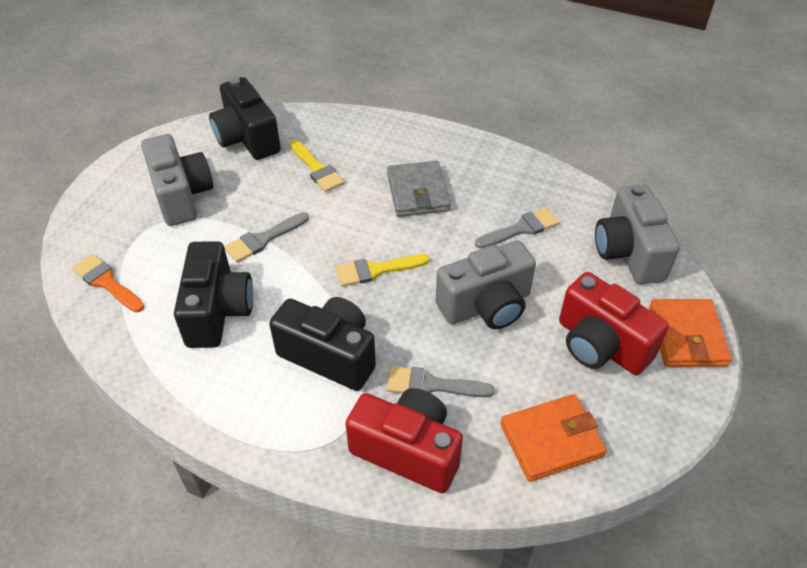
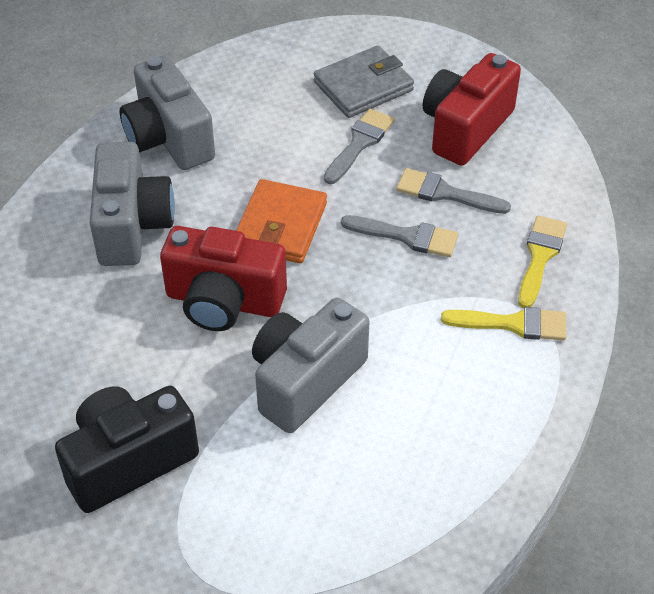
black camera: [174,241,253,348] [209,77,281,160] [269,297,376,391] = 3 -> [55,386,199,513] = 1
orange brush: [72,254,144,312] = 1 -> none = 0
orange wallet: [500,394,607,482] [649,299,732,367] = 2 -> [236,179,327,263] = 1

